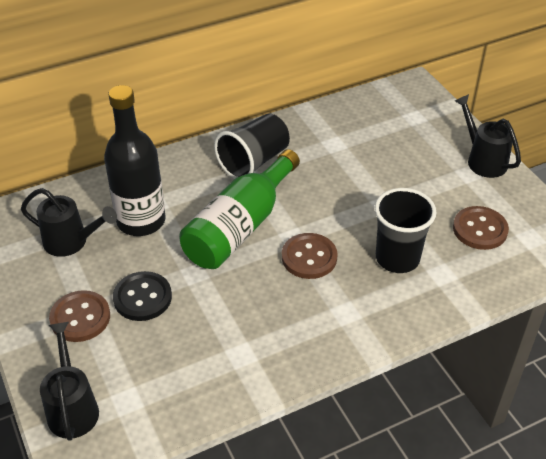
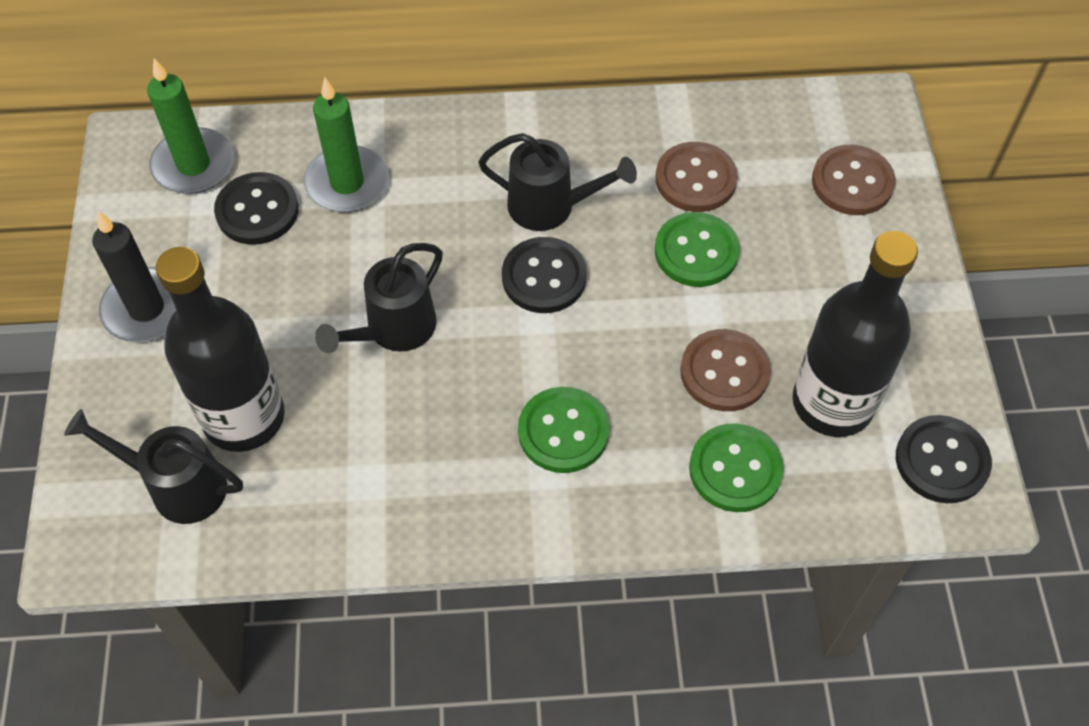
black bottle: [104,85,166,236] = 1 -> [156,247,285,452] [792,231,918,437] = 2
black button: [113,271,172,321] = 1 -> [214,172,299,245] [502,237,587,313] [896,415,992,503] = 3
black candle: none = 0 -> [92,211,176,342] = 1
black cup: [214,113,290,179] [374,188,437,273] = 2 -> none = 0
green bottle: [179,149,300,269] = 1 -> none = 0
green button: none = 0 -> [518,387,609,473] [655,212,740,287] [689,423,784,512] = 3
green candle: none = 0 -> [147,58,234,194] [304,77,389,212] = 2

